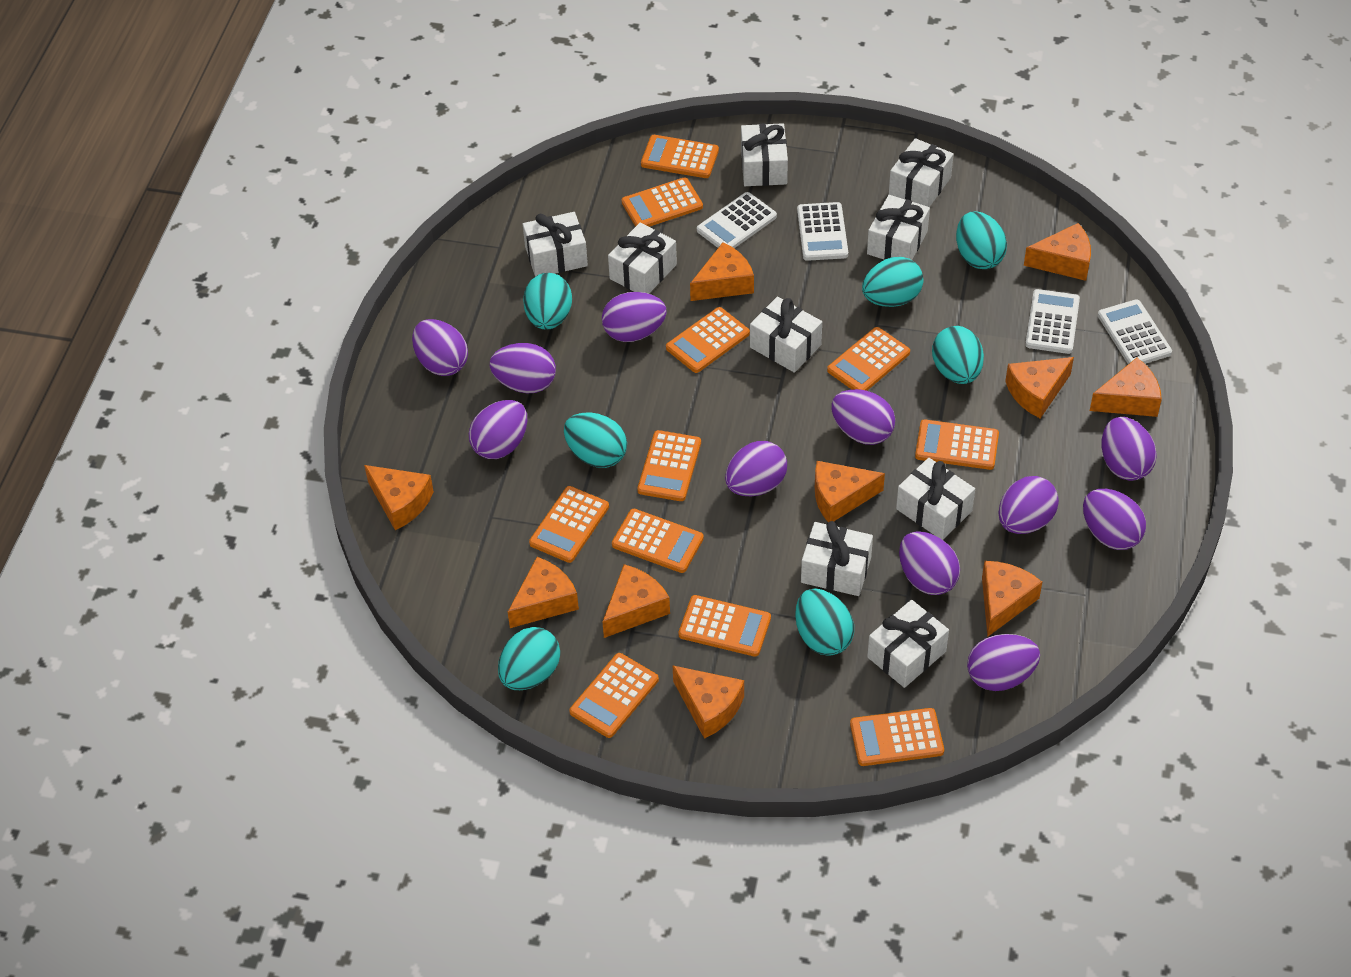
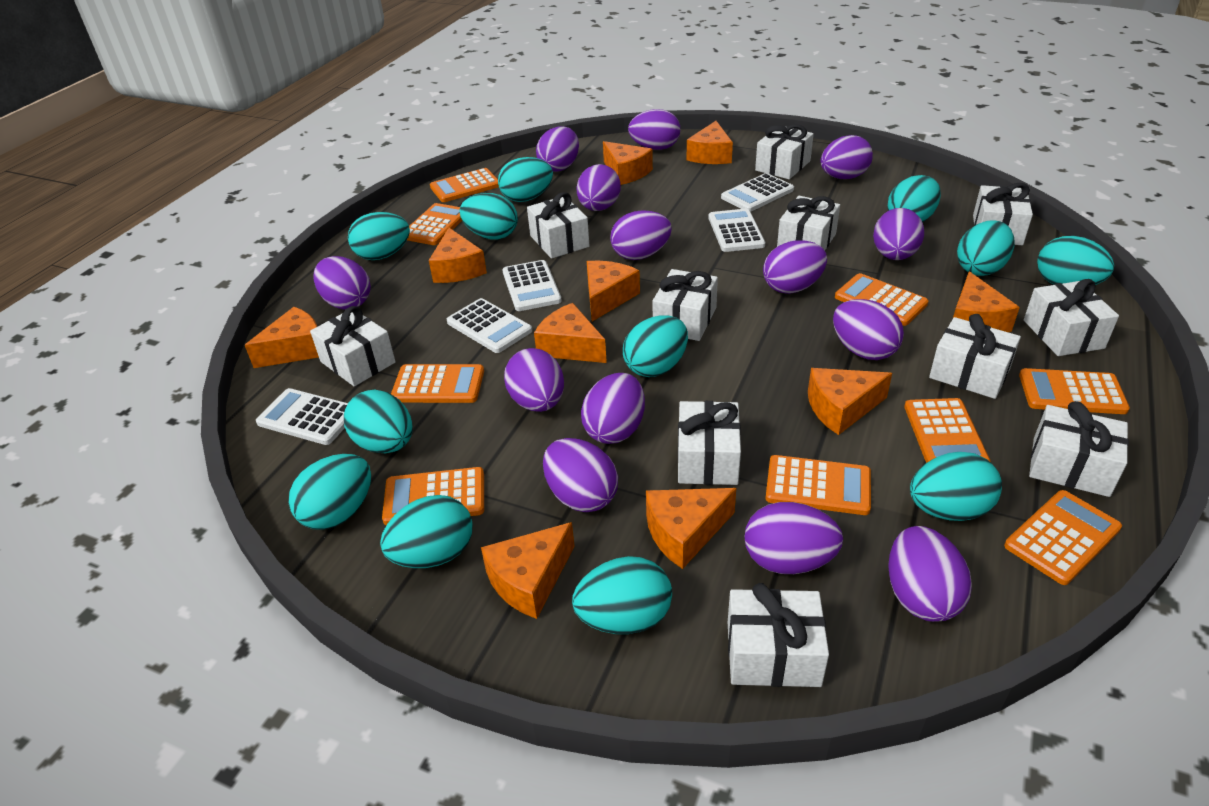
orange calculator: [529,486,609,563] [569,653,659,738] [612,509,704,573] [622,177,703,227] [637,430,701,501] [641,135,719,178] [666,307,750,373] [679,595,771,657] [827,327,910,391] [850,708,944,766] [915,419,999,470] = 11 -> [382,467,484,525] [391,364,484,403] [407,203,462,245] [430,168,499,202] [766,455,871,515] [835,273,928,326] [904,398,990,463] [1004,490,1122,585] [1019,368,1130,414] = 9
purple egg: [412,319,468,376] [469,400,527,459] [490,343,556,393] [602,292,667,342] [725,441,787,496] [831,389,895,445] [899,531,960,595] [967,634,1040,691] [998,476,1059,534] [1083,489,1146,550] [1102,417,1157,481] = 11 -> [314,256,371,310] [504,348,564,412] [536,126,579,172] [543,438,618,512] [576,164,620,211] [581,373,645,444] [610,210,672,260] [628,109,680,150] [744,502,843,574] [763,240,827,294] [821,135,873,179] [833,299,904,360] [873,208,924,260] [888,526,972,622] = 14
turquoise egg: [498,627,560,690] [523,273,572,330] [564,412,627,468] [795,589,854,656] [862,257,923,307] [932,326,984,384] [956,211,1007,269] = 7 -> [288,454,371,530] [344,390,413,453] [348,212,410,260] [380,495,472,568] [459,193,518,239] [498,157,553,202] [572,556,672,634] [623,316,688,377] [888,175,941,222] [910,452,1002,521] [957,220,1015,276] [1037,236,1114,285] = 12
white calculator: [697,192,777,248] [797,202,848,261] [1025,289,1080,354] [1098,299,1172,364] = 4 -> [256,388,348,445] [447,298,532,353] [502,260,562,311] [708,209,765,252] [721,173,794,212] = 5
white gift: [523,212,588,277] [608,223,677,294] [741,123,788,186] [750,297,822,373] [801,521,873,596] [867,195,930,260] [867,600,949,688] [889,138,954,207] [896,458,975,540] = 9 -> [310,306,396,386] [527,192,590,259] [653,269,718,341] [678,401,741,485] [728,583,829,687] [755,124,814,179] [777,196,840,251] [929,314,1021,399] [973,183,1033,245] [1024,279,1119,356] [1029,401,1129,497] = 11

